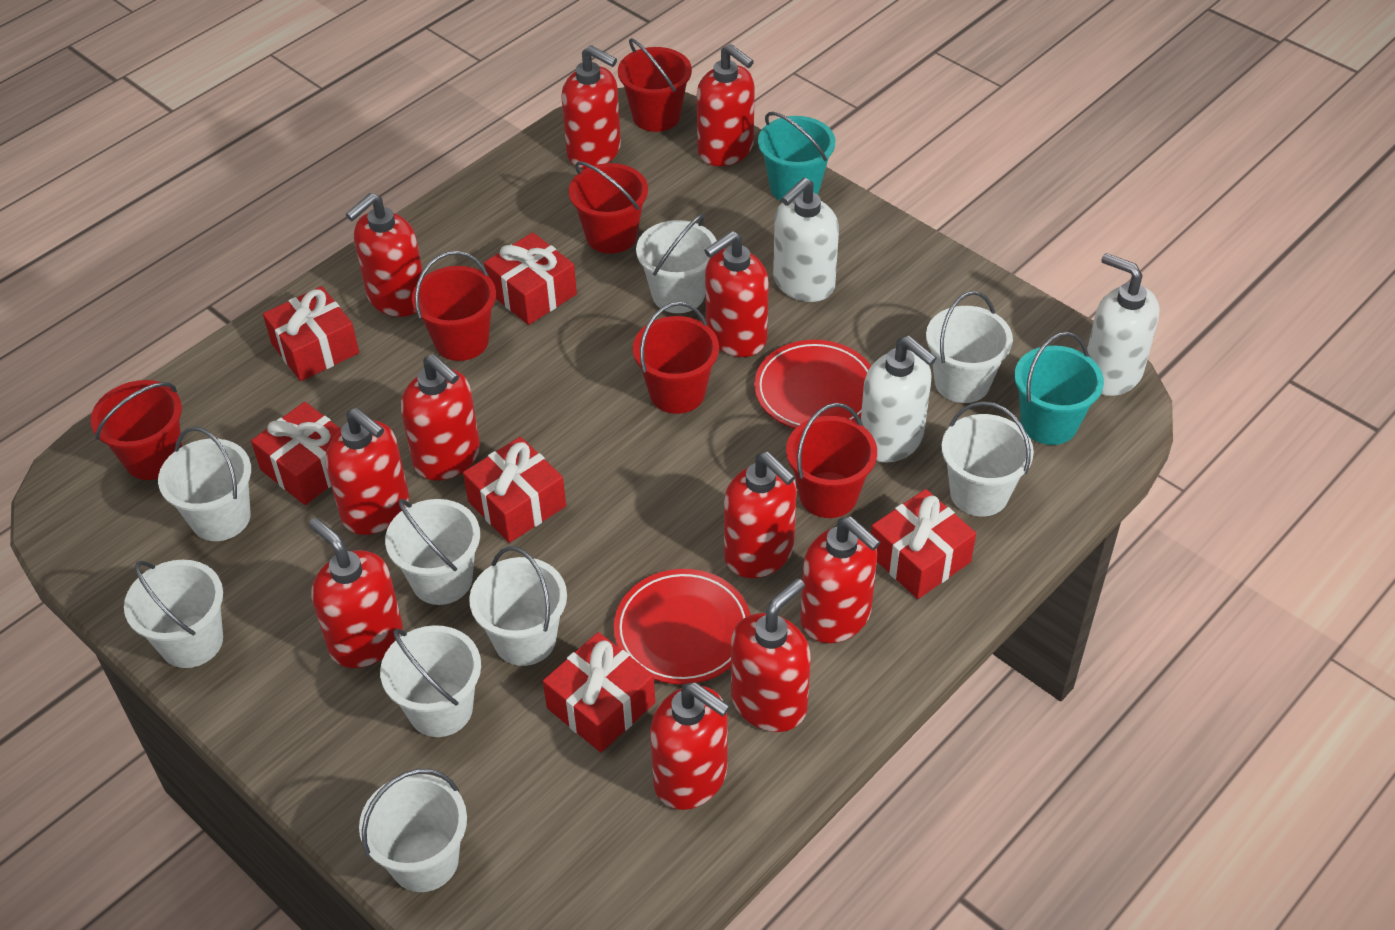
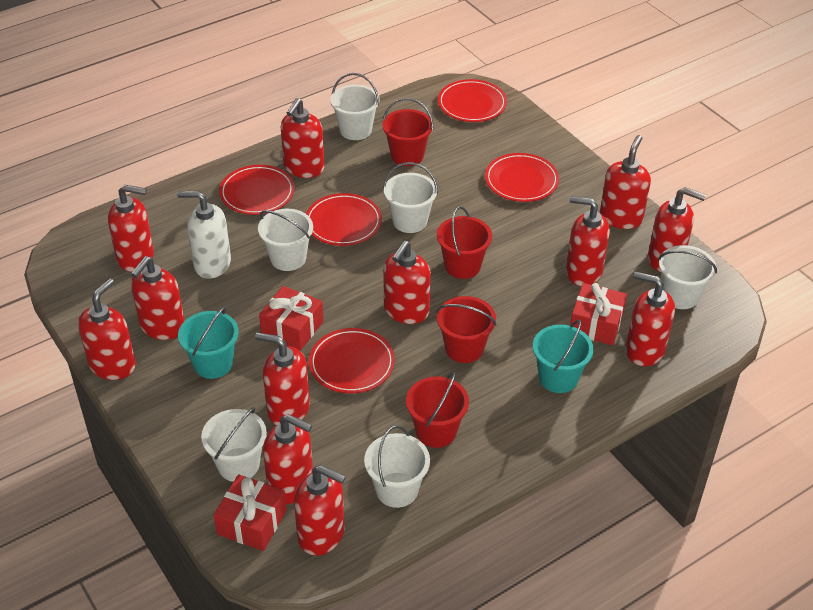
red bucket: [91,380,182,480] [412,251,496,361] [569,161,648,254] [618,38,692,132] [633,302,719,414] [786,403,877,518] = 6 -> [382,98,433,166] [406,372,469,448] [436,296,497,363] [437,206,492,279] = 4
red gift: [251,402,341,505] [263,286,359,381] [463,437,566,543] [484,232,577,325] [543,632,655,752] [871,489,976,599] = 6 -> [214,474,287,551] [259,286,324,351] [570,283,627,345] = 3
red plate: [614,569,751,684] [754,340,871,429] = 2 -> [219,165,295,215] [306,193,382,246] [309,328,395,393] [438,79,507,122] [485,153,559,202] = 5
red soap dispenser: [309,518,403,668] [325,408,409,535] [346,193,422,317] [401,354,480,481] [561,45,621,169] [650,682,730,810] [697,44,755,166] [704,231,769,357] [724,452,797,578] [731,578,811,732] [800,517,880,643] = 11 -> [78,279,136,380] [108,185,154,272] [131,256,185,340] [255,332,310,425] [263,414,313,504] [281,98,325,178] [294,465,346,556] [383,241,431,324] [566,196,610,286] [600,135,651,229] [626,272,675,366] [648,187,706,272] = 12
white bucket: [124,560,223,668] [158,426,251,541] [359,769,467,892] [380,625,481,737] [385,499,480,605] [469,546,567,666] [636,214,717,313] [926,291,1013,403] [941,401,1034,517] = 9 -> [201,407,267,482] [258,209,313,271] [330,73,380,140] [364,425,430,508] [383,162,438,233] [658,245,717,309] = 6
white soap dispenser: [773,178,839,302] [861,336,937,462] [1087,253,1160,396] = 3 -> [177,191,231,279] = 1

